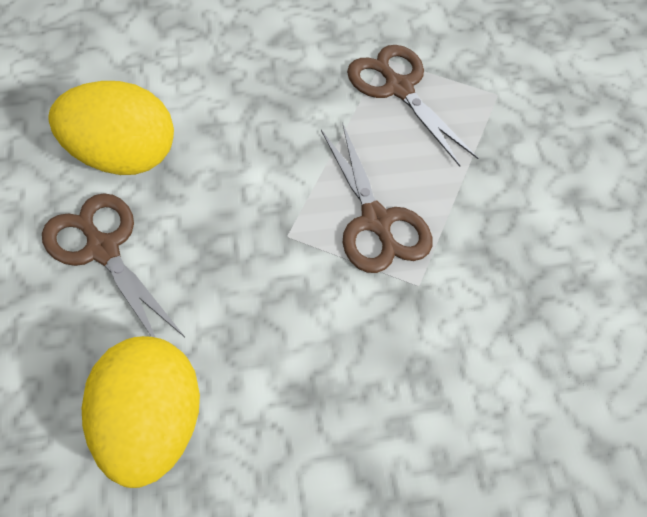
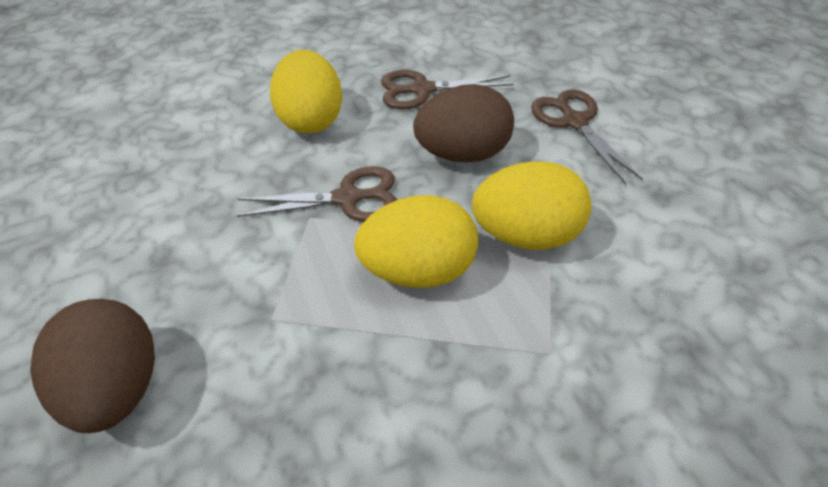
brown egg: none = 0 -> [30,299,155,433] [413,84,514,162] = 2
yellow egg: [48,81,174,175] [82,336,200,488] = 2 -> [270,50,342,133] [354,195,478,288] [472,161,591,250] = 3

